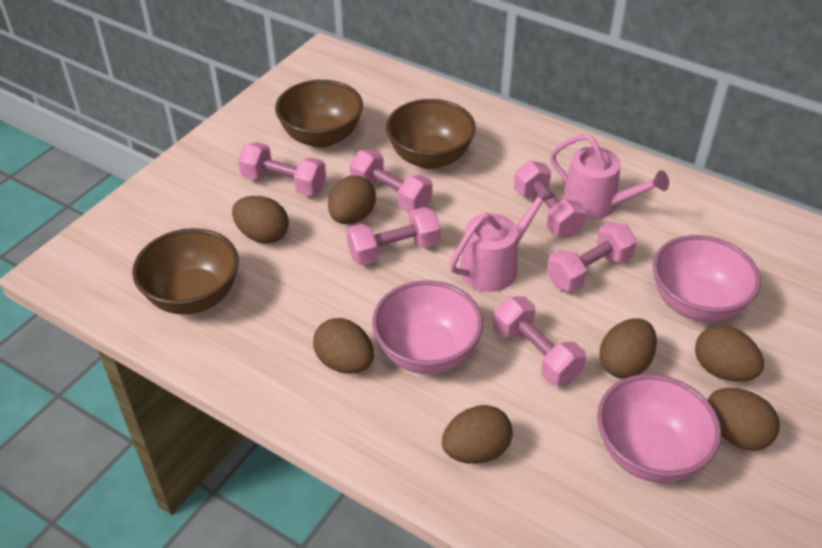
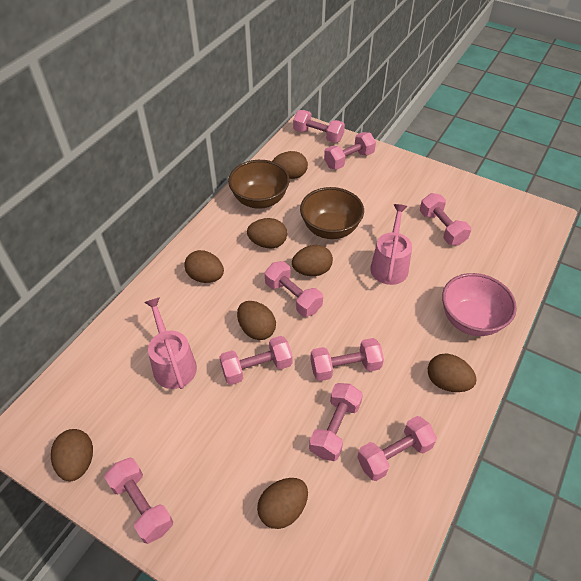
brown bowl: [132,228,239,314] [275,80,363,148] [386,99,476,169] = 3 -> [228,160,290,209] [300,187,364,239] = 2
brown egg: [232,196,289,244] [313,318,374,373] [328,175,376,224] [442,405,513,464] [600,318,657,378] [695,325,764,381] [708,388,780,451] = 7 -> [51,429,93,481] [184,250,224,283] [237,301,276,340] [247,218,287,248] [257,478,308,529] [272,151,308,179] [292,245,333,276] [428,353,477,392] = 8
pink bowl: [372,280,483,374] [597,374,721,483] [653,235,761,322] = 3 -> [442,273,517,336] = 1
pink dumbbell: [238,142,326,196] [346,207,441,266] [349,150,433,213] [493,296,586,386] [514,161,586,238] [546,222,637,292] = 6 -> [104,458,173,544] [219,336,293,385] [265,261,323,317] [293,110,345,143] [309,383,363,461] [310,338,384,381] [324,132,376,169] [357,416,437,481] [420,193,471,246] = 9

